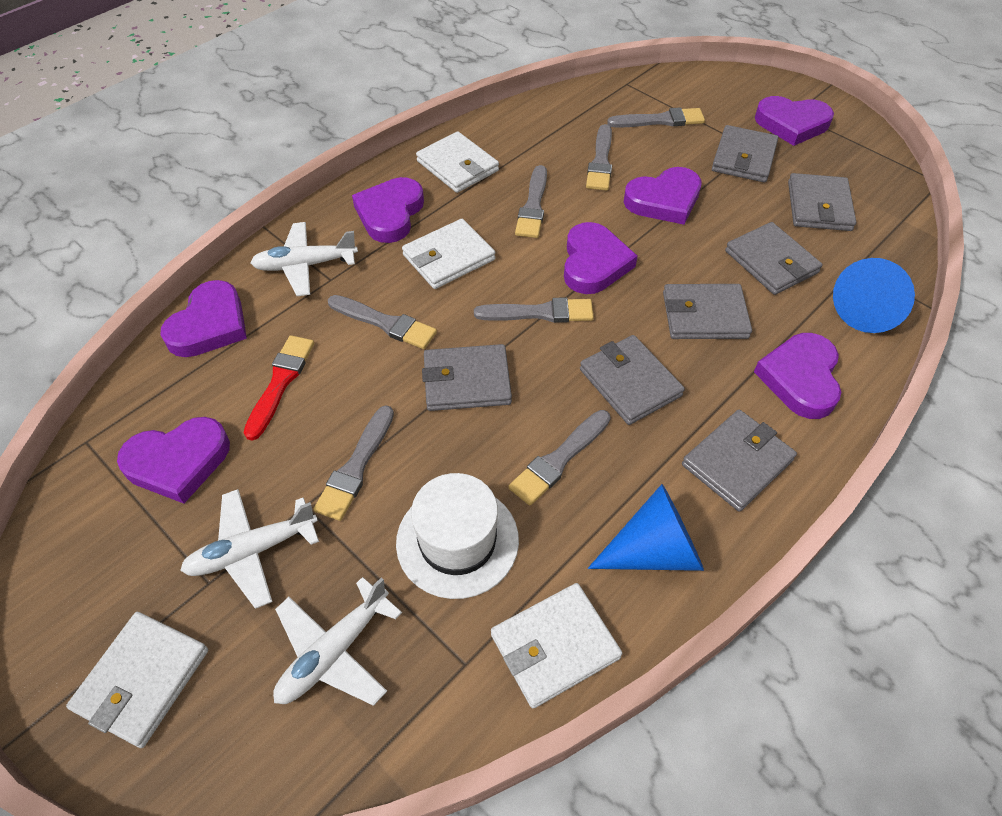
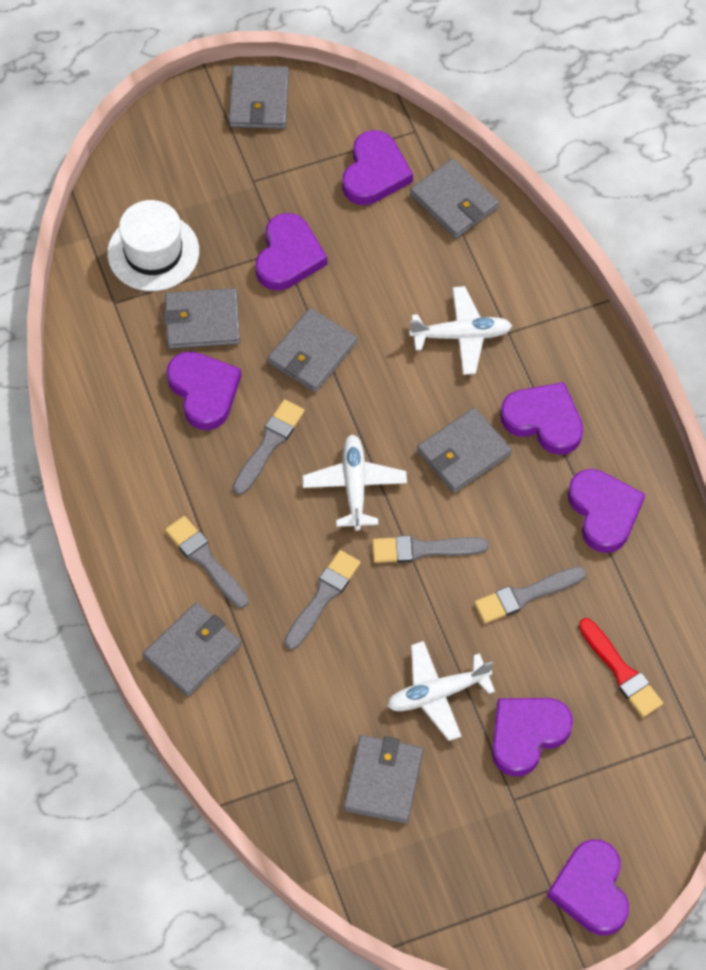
blue cone: [588,484,704,571] [833,258,915,333] = 2 -> none = 0
grey brush: [314,405,394,521] [328,295,437,349] [474,297,594,323] [508,410,611,506] [515,165,547,238] [586,124,612,191] [607,108,705,127] = 7 -> [165,516,248,608] [233,399,305,495] [284,550,361,650] [372,535,489,563] [474,566,586,624] = 5
white wallet: [66,612,208,748] [402,219,495,289] [416,132,499,193] [491,583,622,708] = 4 -> none = 0

